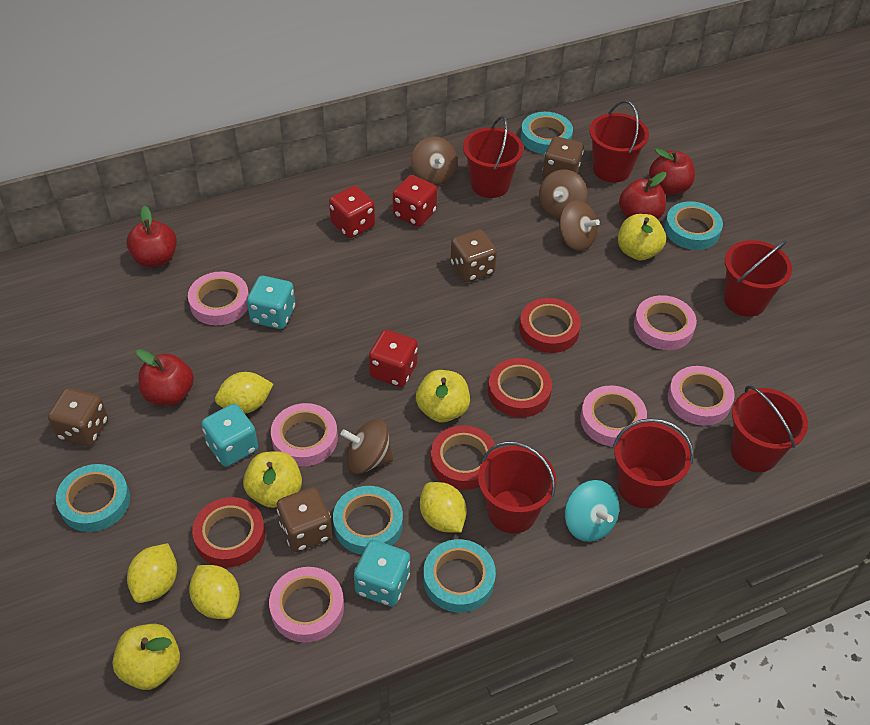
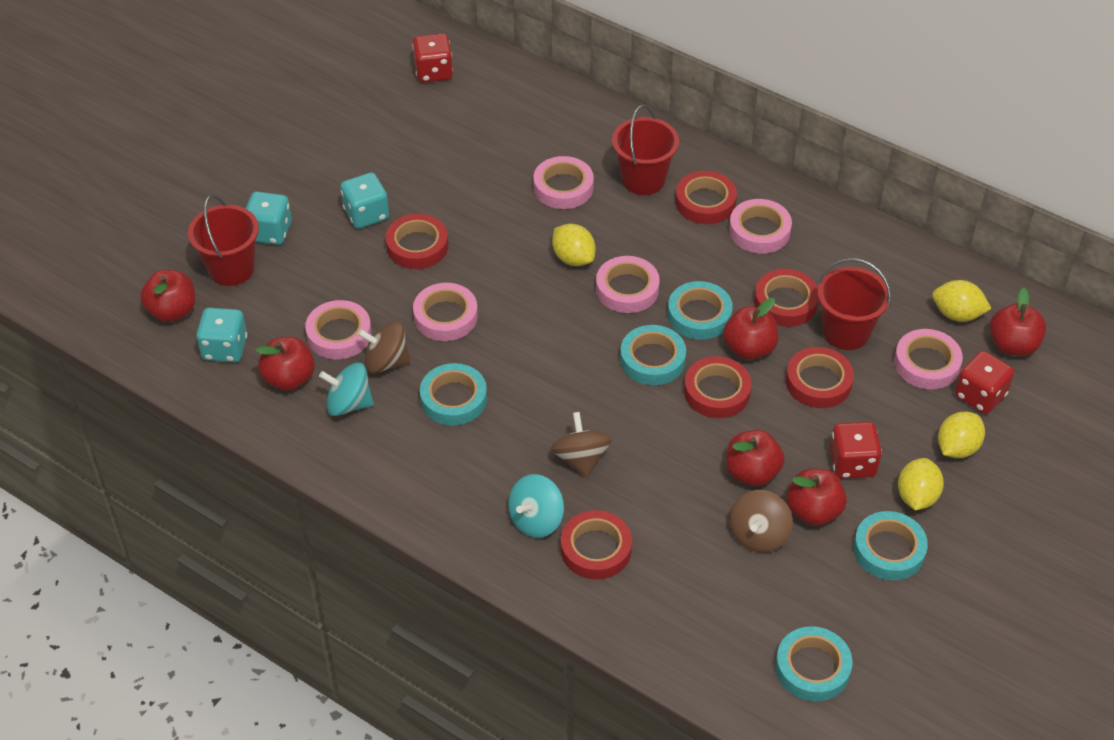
brown dice: [48,388,108,447] [277,487,332,552] [450,229,497,282] [542,137,584,178] = 4 -> none = 0
brown spinning top: [341,419,393,474] [411,136,457,186] [539,169,587,219] [559,200,600,251] = 4 -> [358,321,411,373] [551,412,612,478] [730,490,793,553] = 3
red apple: [126,206,177,268] [136,349,194,406] [619,172,666,219] [649,148,695,195] = 4 -> [140,270,195,322] [256,337,315,391] [723,298,778,360] [726,430,785,486] [787,468,847,526] [990,288,1046,356] = 6
red bucket: [463,116,523,198] [478,441,556,534] [589,100,649,182] [613,418,694,508] [724,240,792,317] [731,385,808,472] = 6 -> [188,195,259,286] [612,105,679,195] [817,258,891,350] = 3
red tape: [192,497,265,568] [430,425,497,490] [488,358,552,417] [519,298,581,353] = 4 -> [385,214,448,269] [561,510,632,579] [675,171,737,224] [684,356,752,418] [754,269,819,327] [786,347,854,408] = 6
turquoise spinning top: [565,480,619,542] = 1 -> [319,363,374,416] [508,474,564,538] = 2
yellow apple: [112,624,180,690] [243,451,302,508] [416,370,470,422] [618,214,666,260] = 4 -> none = 0

